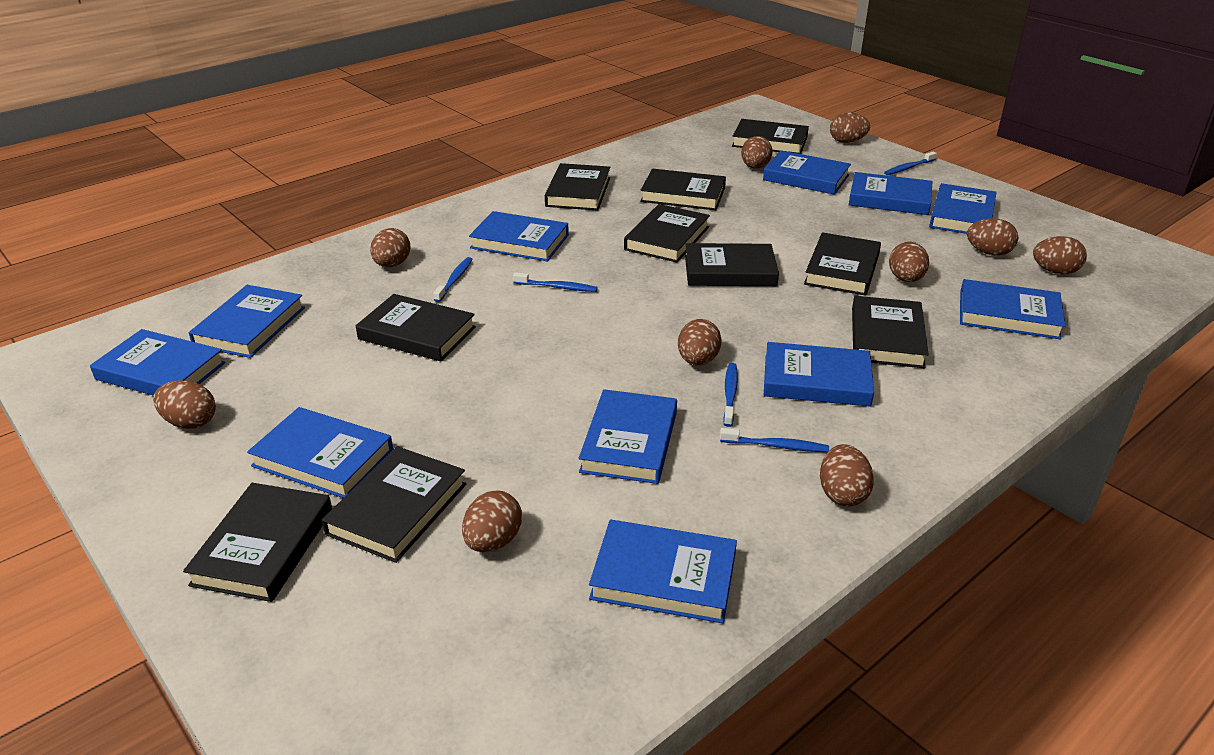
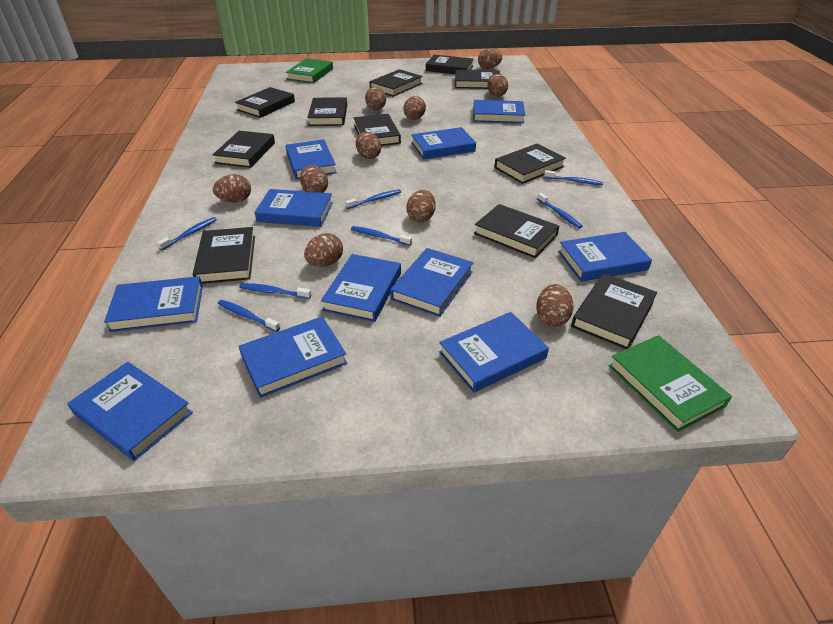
black book: [183,483,332,602] [322,446,466,563] [356,294,476,361] [545,163,610,211] [624,204,710,263] [640,169,726,210] [685,243,779,286] [732,119,809,154] [804,232,881,296] [852,296,929,368] = 10 -> [193,227,255,284] [213,131,275,168] [235,87,295,118] [307,97,347,126] [354,114,401,146] [370,69,423,97] [426,55,474,74] [455,70,500,89] [474,204,559,258] [494,144,566,184] [571,273,657,349] = 11
blue toothbrush: [433,257,473,302] [513,272,598,292] [720,428,829,452] [723,363,738,427] [884,151,937,175] = 5 -> [157,217,217,250] [218,300,280,332] [239,283,311,299] [345,189,401,209] [351,226,412,246] [537,193,582,229] [544,170,603,185] = 7
green book: none = 0 -> [286,58,333,83] [609,335,732,432] = 2

